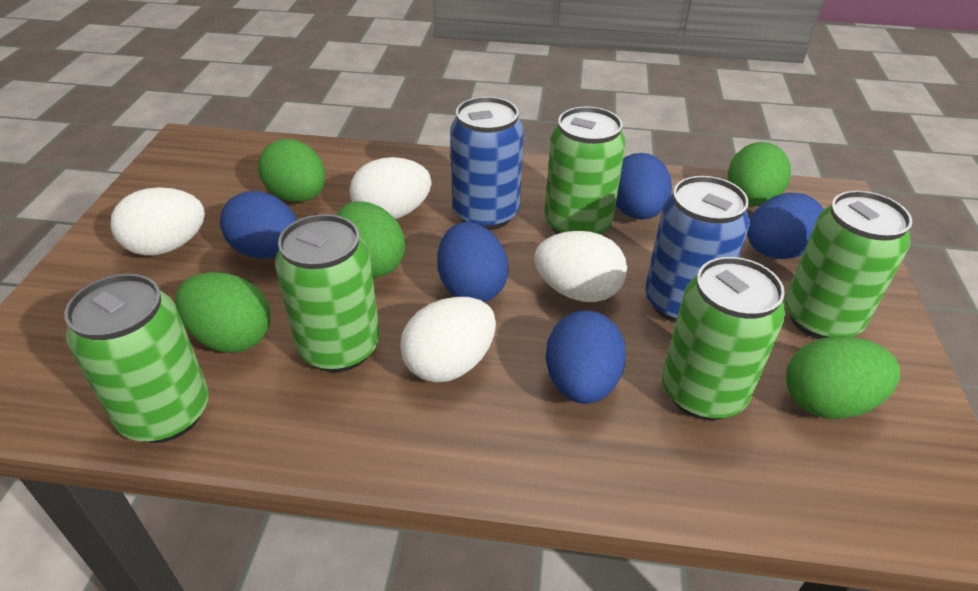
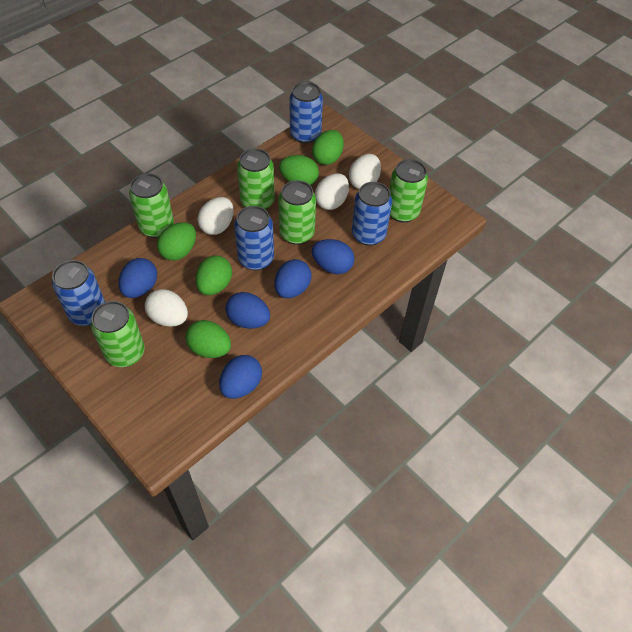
blue can: [450,97,524,230] [645,176,750,323] = 2 -> [52,260,105,326] [234,206,274,270] [290,82,323,144] [352,182,392,246] = 4

